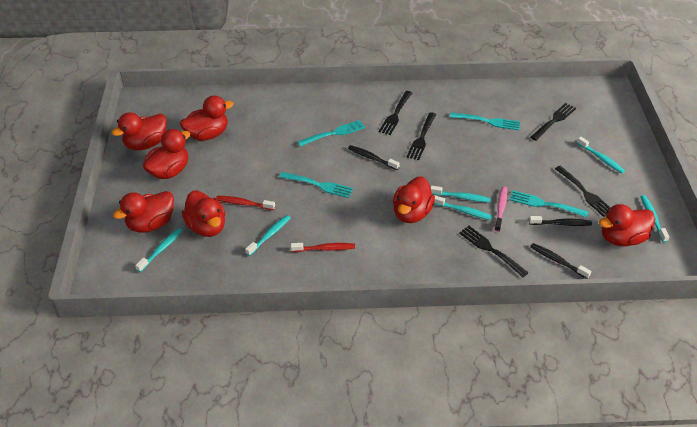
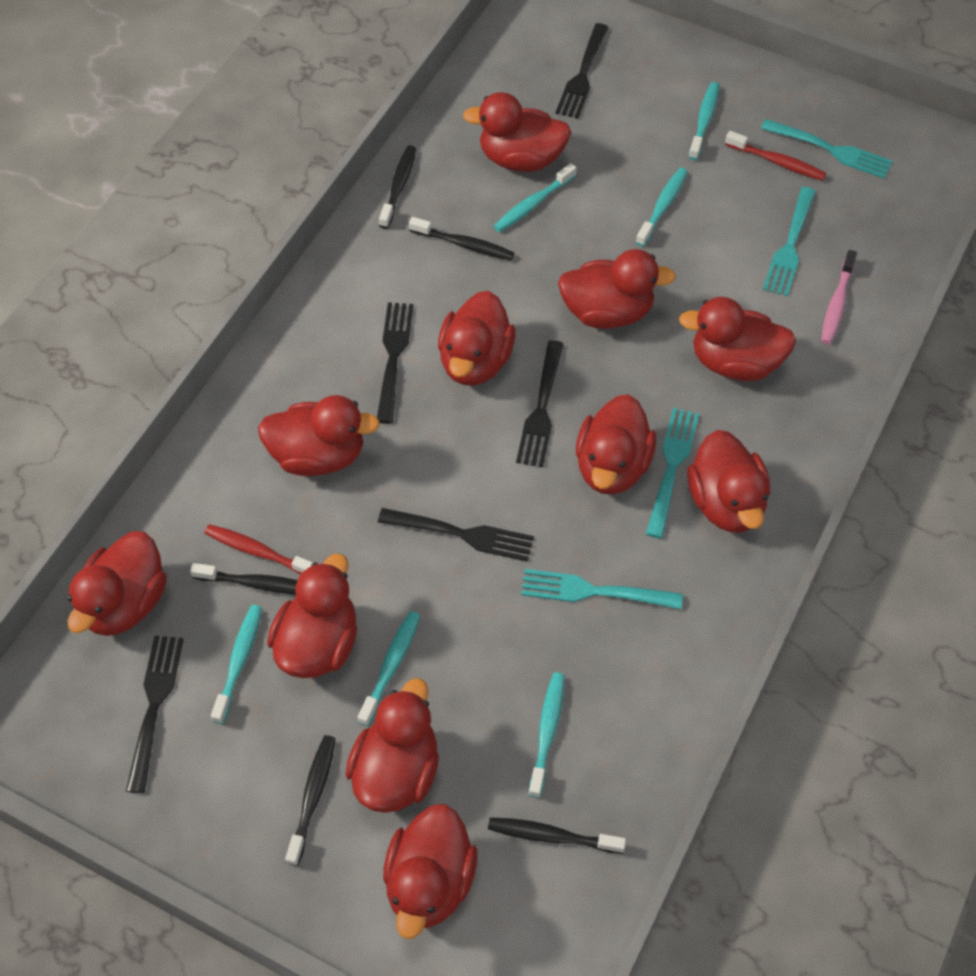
black toothbrush: [348,145,400,170] [529,216,592,226] [530,243,591,279] = 3 -> [190,563,297,595] [285,735,336,866] [379,145,416,229] [409,217,514,260] [488,817,626,854] = 5
red duck: [111,112,167,150] [113,191,174,233] [143,129,190,179] [180,95,234,141] [182,191,225,237] [393,176,435,223] [599,204,655,246] = 7 -> [67,532,167,636] [258,395,380,476] [267,554,357,678] [346,679,439,813] [383,804,477,939] [438,291,516,386] [463,92,571,172] [558,249,676,329] [576,395,656,495] [679,297,796,381] [687,430,770,532] = 11

